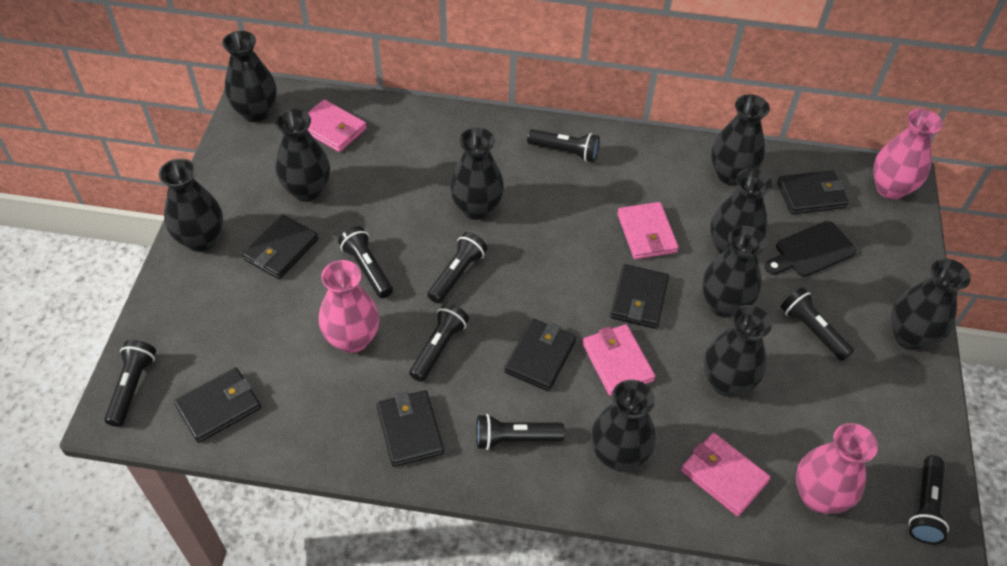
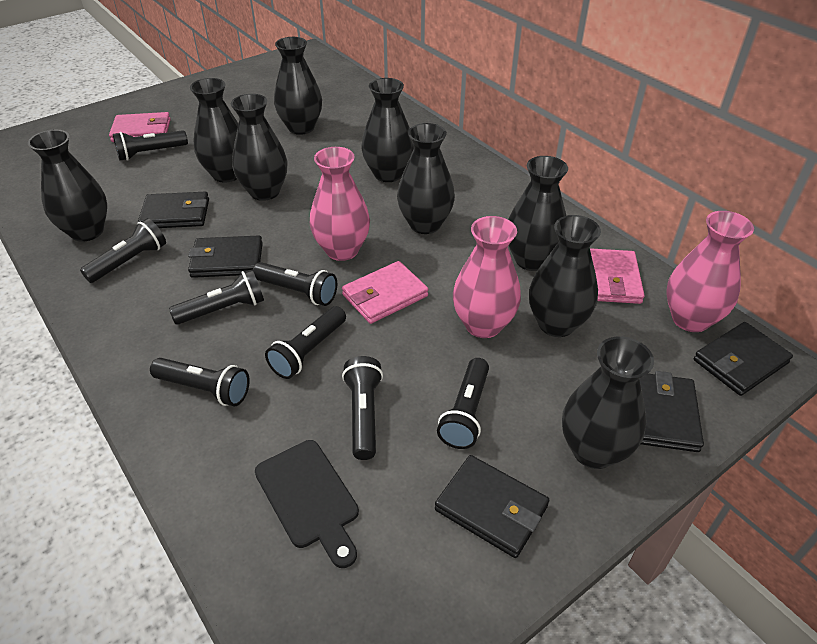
black vase: [158,158,223,252] [222,31,277,122] [275,109,330,202] [450,128,504,220] [591,380,656,471] [702,226,767,318] [704,305,772,397] [710,168,773,254] [711,94,770,186] [891,259,971,350] = 10 -> [28,130,107,242] [190,78,238,182] [231,94,287,201] [274,37,322,135] [362,78,414,182] [397,123,455,234] [508,156,568,271] [529,215,601,337] [562,336,654,469] = 9
black wallet: [174,368,261,443] [243,215,318,279] [377,390,444,467] [504,319,576,391] [610,264,669,329] [777,170,849,214] = 6 -> [138,192,209,228] [188,235,263,278] [435,455,549,558] [639,371,704,452] [694,322,793,396] = 5
pink wallet: [308,99,367,152] [582,324,655,396] [617,202,679,259] [681,433,771,516] = 4 -> [109,112,171,142] [342,261,428,324] [590,248,645,304] = 3

